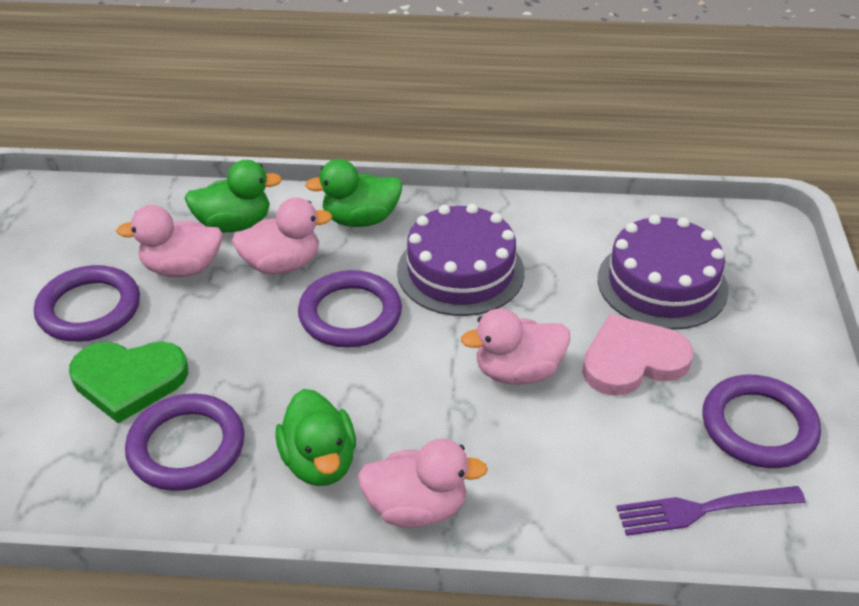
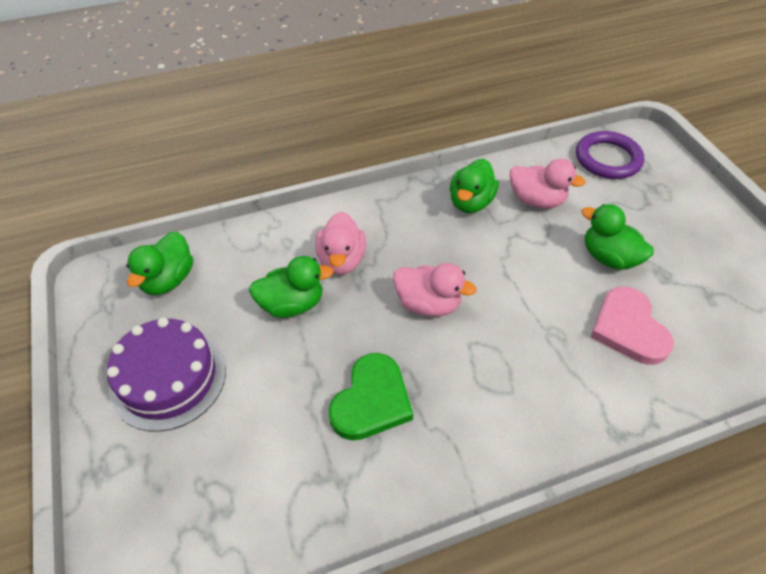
green duck: [185,160,282,232] [275,389,356,486] [305,159,402,227] = 3 -> [126,232,193,295] [249,256,334,318] [450,159,499,213] [581,204,654,270] = 4
pink duck: [116,205,223,277] [231,197,332,274] [358,439,488,528] [461,308,570,385] = 4 -> [315,212,366,275] [393,263,477,316] [510,159,586,209] = 3
purple cake: [397,204,525,316] [598,215,729,330] = 2 -> [107,318,226,432] = 1
purple fork: [616,486,806,536] = 1 -> none = 0
purple ring: [34,265,140,342] [125,394,244,491] [298,270,402,348] [702,375,821,468] = 4 -> [576,131,644,179] = 1

